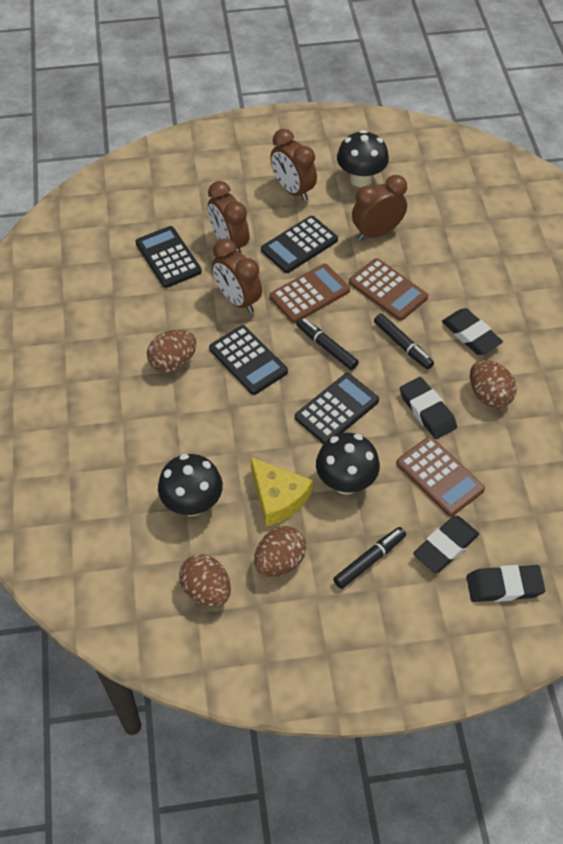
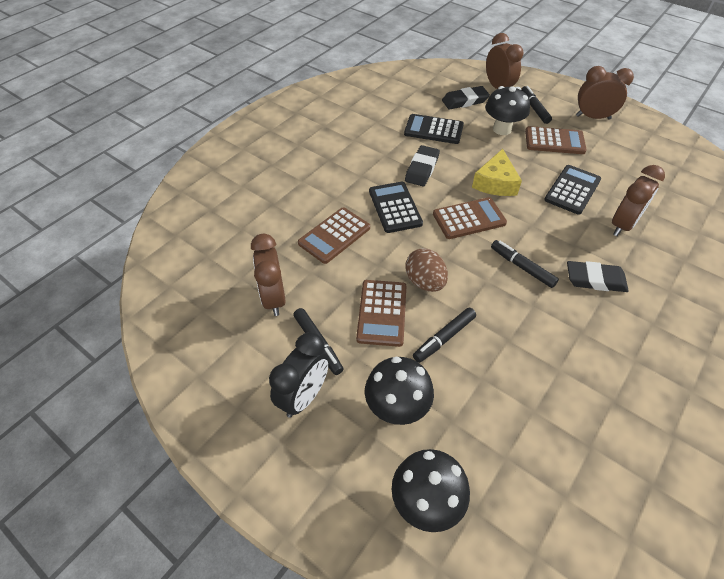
black calculator: [135,226,202,288] [209,325,288,395] [261,216,338,273] [295,373,379,444] = 4 -> [369,182,423,233] [404,114,464,144] [544,165,601,215] = 3
black clock: none = 0 -> [269,332,329,418] = 1
black eraser: [400,377,457,439] [413,516,479,573] [442,308,503,355] [467,565,545,602] = 4 -> [405,145,440,186] [442,86,490,109] [567,261,629,292] = 3
black marker: [296,317,359,370] [333,527,406,589] [374,313,434,370] = 3 -> [294,308,343,375] [413,307,476,363] [491,240,559,288] [521,86,552,124] = 4
brown calculator: [270,264,350,323] [349,258,428,321] [396,437,485,516] = 3 -> [298,208,370,264] [356,280,406,347] [433,197,507,239] [525,126,587,154] = 4
brown egg: [147,330,196,373] [179,554,231,607] [254,526,306,577] [470,360,517,408] = 4 -> [405,248,448,292] = 1

